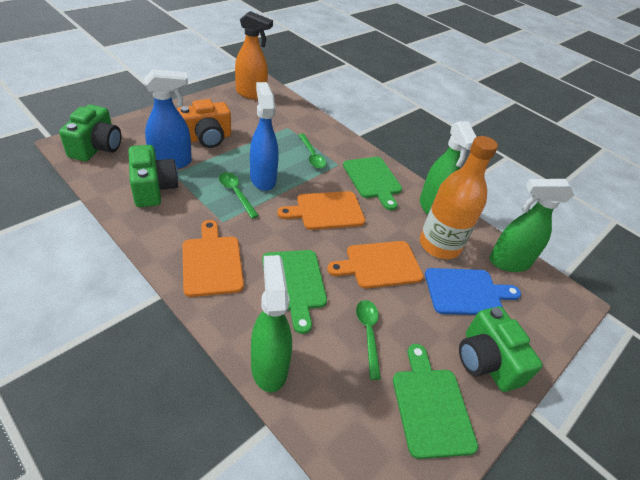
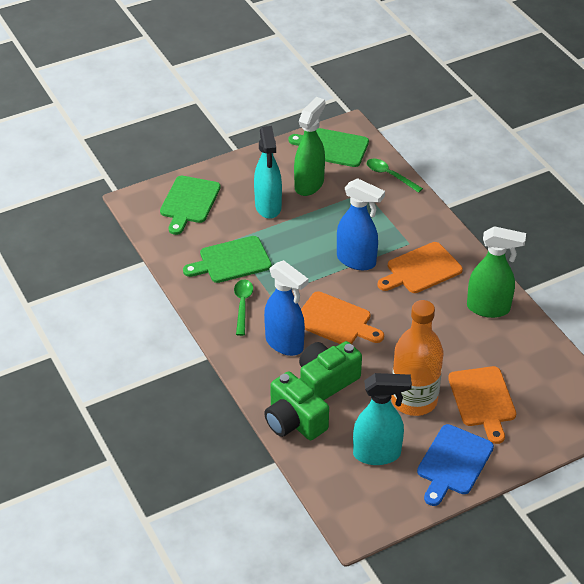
green camera: [59,104,121,161] [129,145,179,207] [459,306,543,392] = 3 -> [264,371,329,440] [299,341,362,400] = 2
green spoon: [219,172,259,219] [298,134,326,169] [356,300,381,380] = 3 -> [234,279,253,336] [367,159,423,193] = 2
green spray bottle: [251,255,292,392] [420,121,476,215] [489,179,574,272] = 3 -> [294,97,326,196] [467,226,526,318] = 2
orange camera: [177,99,231,148] = 1 -> none = 0
orange spray bottle: [235,11,273,100] = 1 -> none = 0
turquoise spray bottle: none = 0 -> [254,126,282,219] [353,373,412,465] = 2

